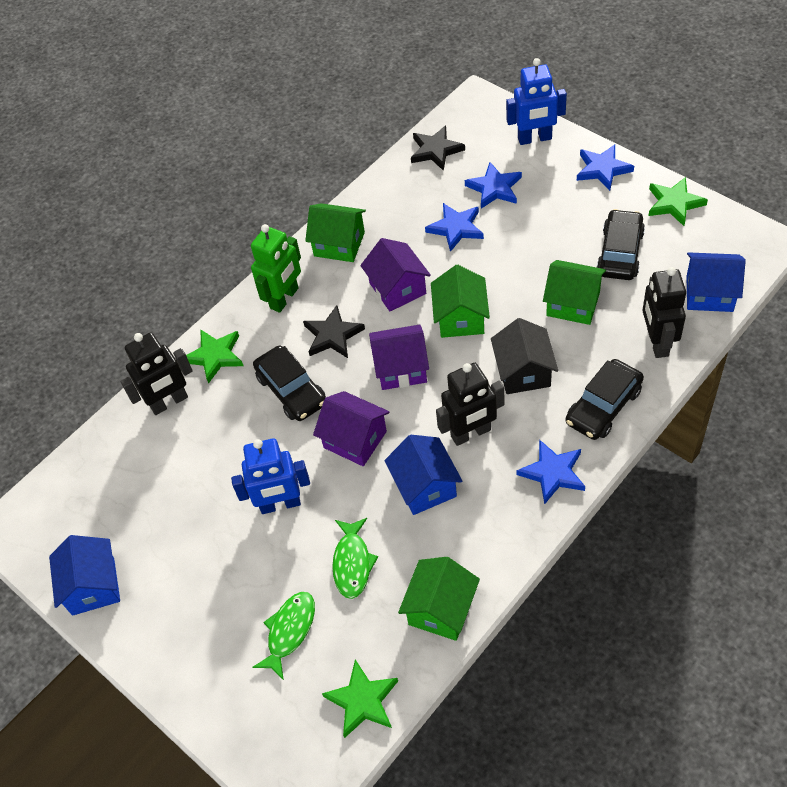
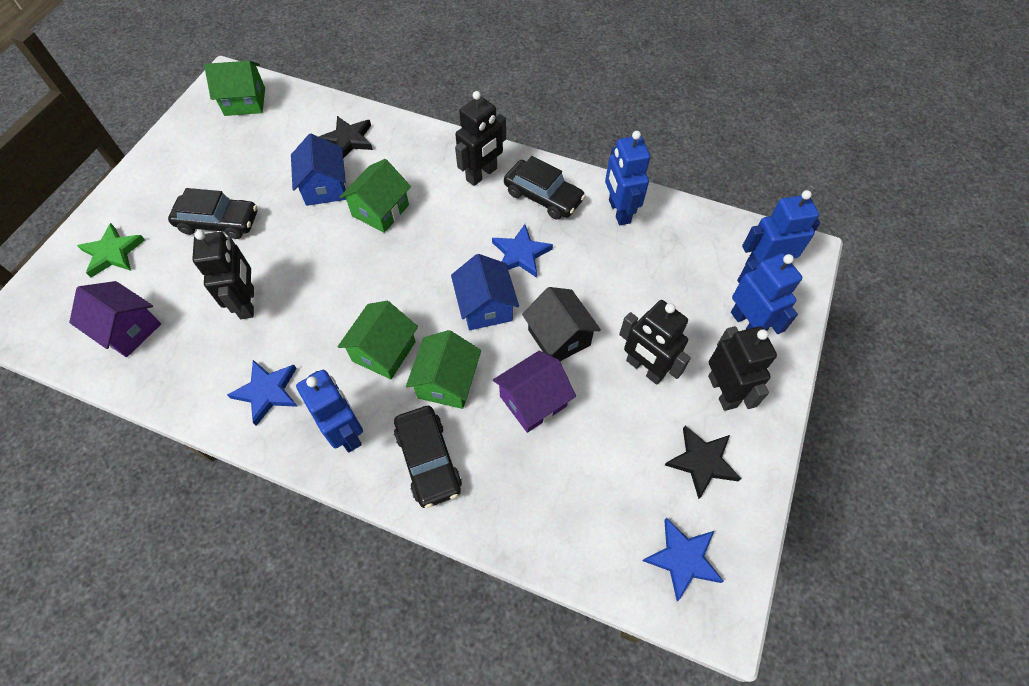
black robot: [121,332,193,415] [436,363,504,446] [642,267,686,358] = 3 -> [192,230,254,319] [455,91,506,186] [619,300,691,385] [708,326,777,411] = 4
blue house: [49,535,120,616] [384,435,462,515] [686,252,746,312] = 3 -> [291,134,346,206] [451,254,519,330] = 2
blue robot: [231,438,310,514] [506,58,567,145] = 2 -> [296,370,363,453] [605,131,650,225] [731,253,802,334] [742,190,820,265] = 4
blue star: [425,203,484,252] [465,162,522,209] [517,439,585,505] [577,144,634,191] = 4 -> [227,360,298,426] [492,224,553,278] [643,518,724,601] = 3
green fish: [253,592,315,680] [332,518,378,599] = 2 -> none = 0
green robot: [251,224,301,313] = 1 -> none = 0
green star: [186,330,243,384] [322,660,398,738] [648,177,708,226] = 3 -> [77,223,145,278] = 1
purple house: [313,391,390,466] [360,238,431,311] [369,324,429,390] = 3 -> [69,281,161,357] [493,351,576,433] = 2

